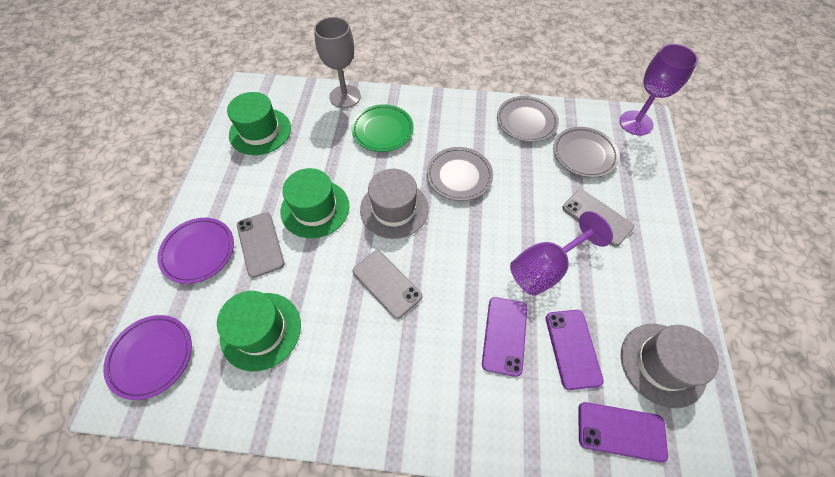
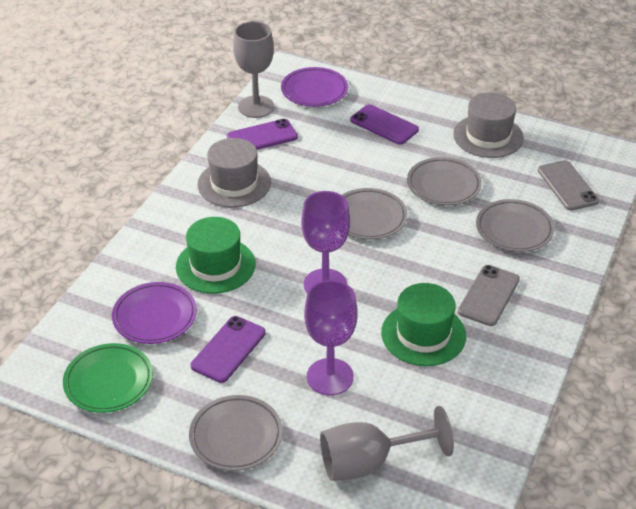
green hat: [217,291,301,371] [227,92,291,155] [281,168,349,238] = 3 -> [176,217,255,294] [381,283,466,366] = 2
grey goblet: [314,17,361,108] = 1 -> [233,21,274,118] [320,406,454,481] = 2
grey phone: [237,212,284,278] [352,250,422,319] [563,189,634,247] = 3 -> [458,265,520,326] [538,160,599,211] = 2
grey plate: [427,147,493,201] [497,96,559,142] [553,127,619,178] = 3 -> [189,395,283,471] [342,188,408,240] [407,157,482,206] [476,199,555,252] = 4

